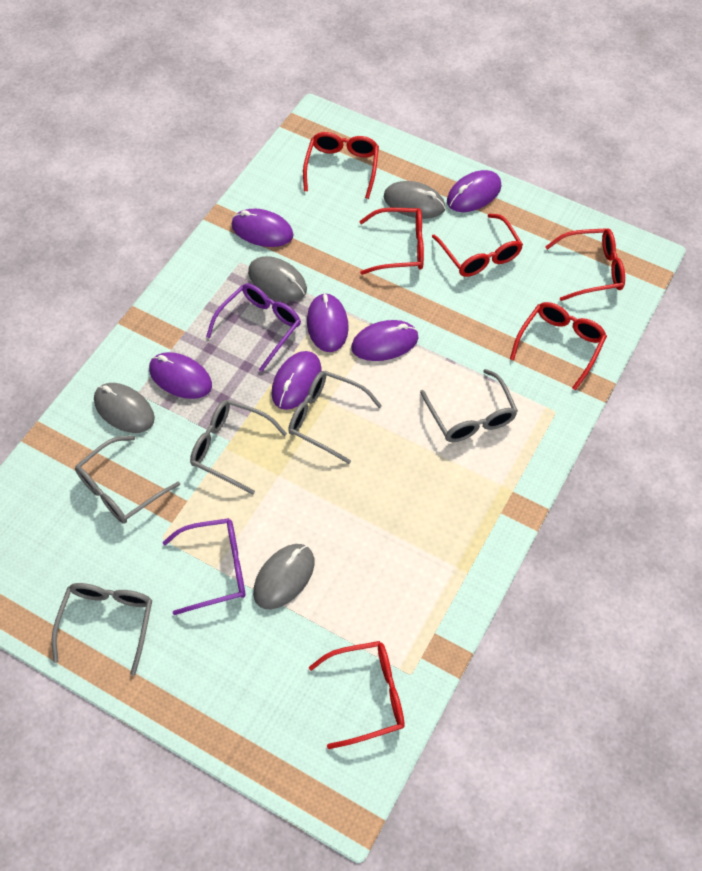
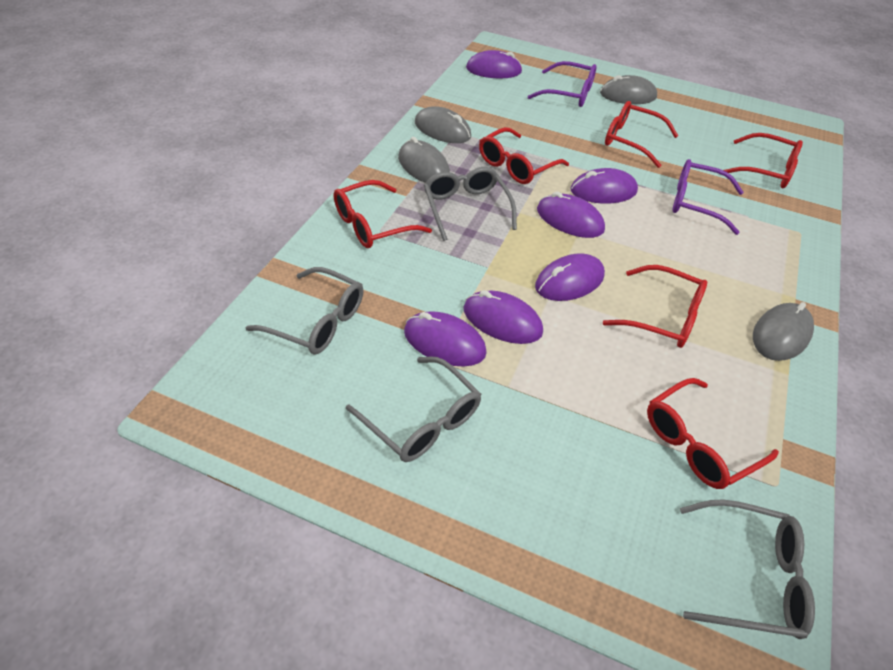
grey glasses: [52,583,152,676] [75,436,180,524] [190,400,287,494] [288,371,382,464] [420,369,518,442] = 5 -> [246,267,364,354] [346,356,481,462] [424,167,517,241] [680,499,815,639] = 4

